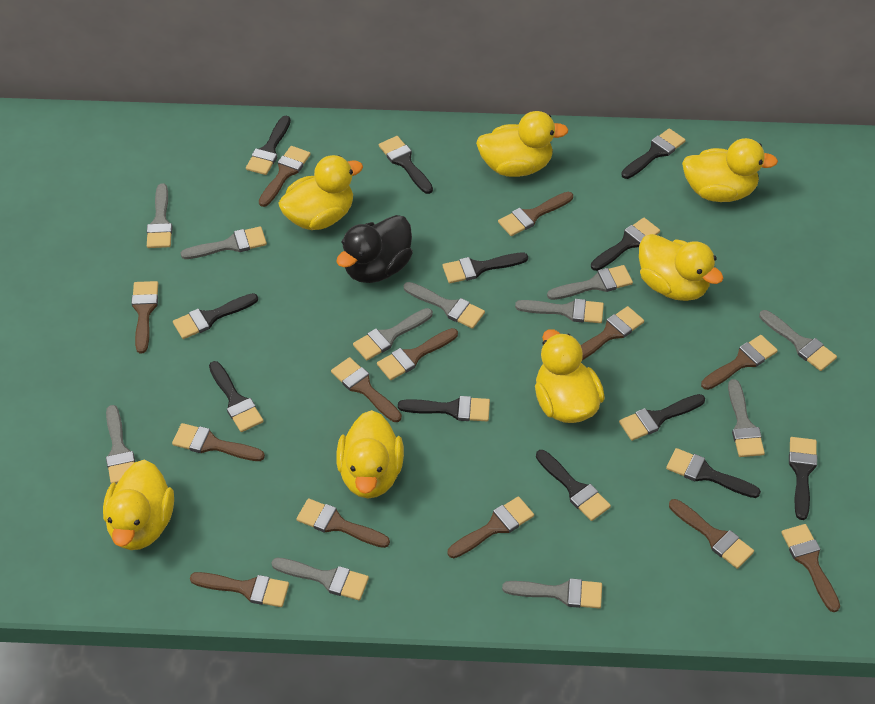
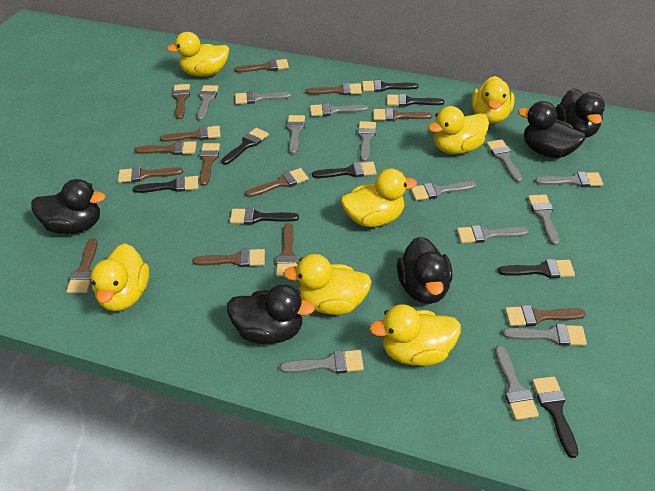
black brush: [173,293,258,339] [209,361,263,432] [246,116,291,175] [379,136,433,194] [398,396,490,421] [443,253,528,283] [536,450,611,521] [591,218,660,271] [619,394,705,441] [621,128,686,179] [666,448,761,498] [789,437,817,520] = 12 -> [133,176,199,193] [221,128,269,165] [230,208,299,224] [312,162,377,178] [362,80,418,92] [387,94,445,107] [498,259,575,278] [532,376,578,458] = 8
black duck: [336,215,413,283] = 1 -> [31,179,106,234] [227,284,315,344] [397,237,452,304] [518,101,586,158] [556,88,605,138] = 5
grey brush: [106,405,135,484] [147,183,172,248] [181,226,267,259] [271,558,369,600] [353,308,433,360] [404,282,485,329] [502,578,602,608] [515,299,604,323] [547,265,633,300] [728,379,765,457] [759,310,837,371] = 11 -> [197,85,219,121] [235,91,292,104] [280,350,364,374] [287,115,305,155] [310,103,368,116] [358,121,376,162] [411,181,477,201] [457,225,529,243] [486,139,522,182] [495,345,539,420] [503,324,587,346] [528,194,559,245] [535,172,603,187] = 13

